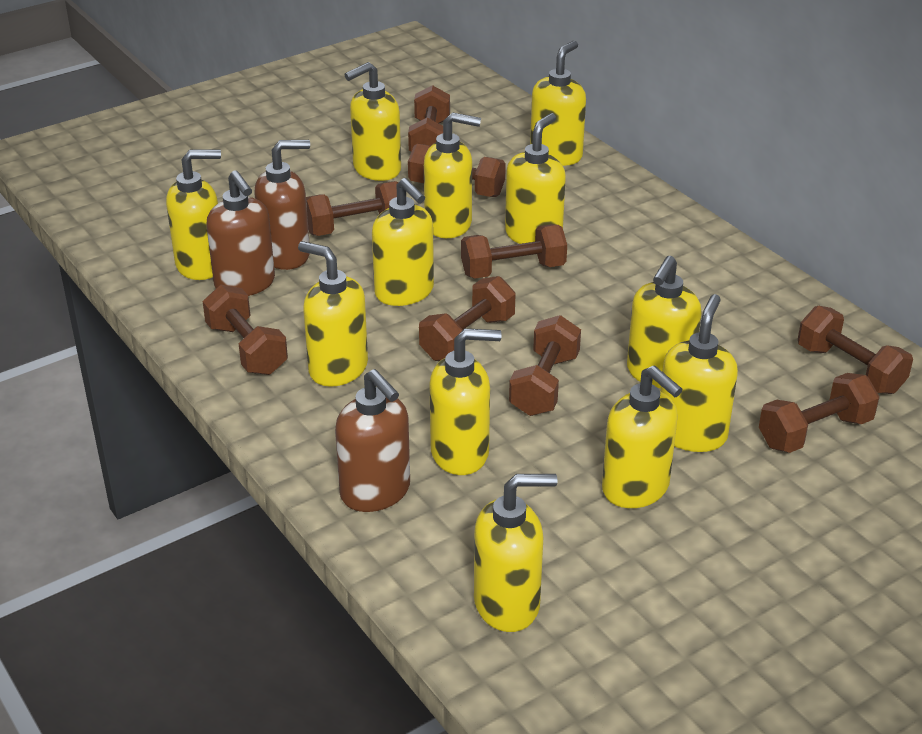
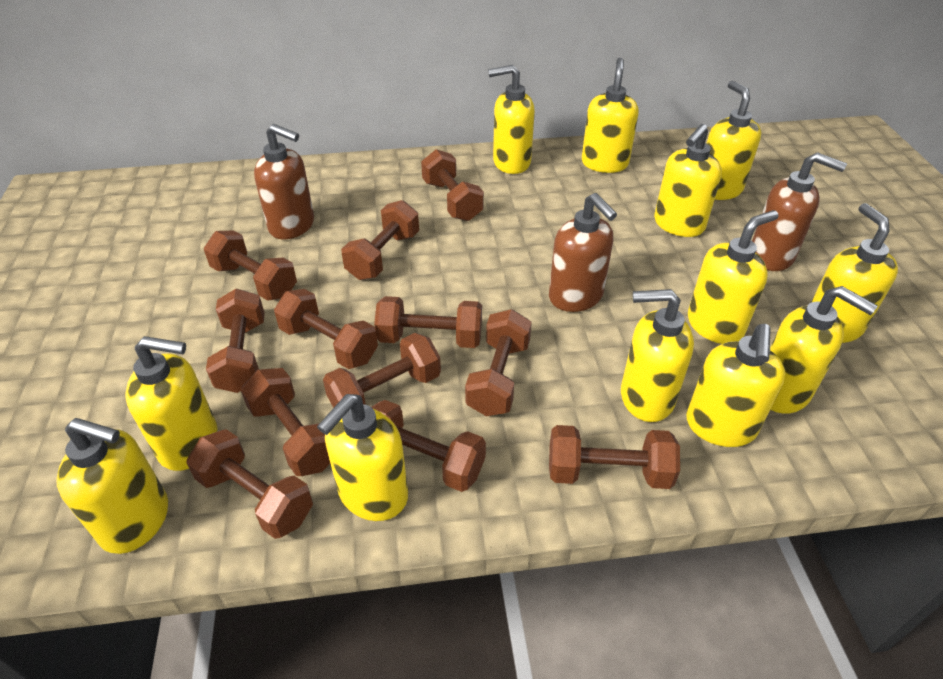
brown dumbbell: [203,285,288,375] [306,181,398,236] [408,85,450,152] [408,144,506,197] [419,276,516,361] [461,224,567,278] [509,315,581,416] [759,373,879,453] [798,306,913,394] = 9 -> [187,429,313,539] [204,230,297,301] [206,289,265,393] [240,368,330,476] [274,289,378,369] [323,333,441,408] [341,200,419,280] [371,400,486,492] [374,296,482,348] [421,149,484,221] [465,309,532,416] [549,425,680,489] = 12

